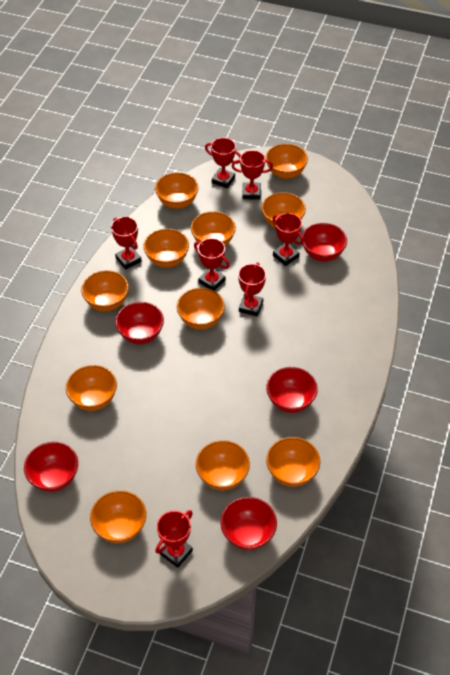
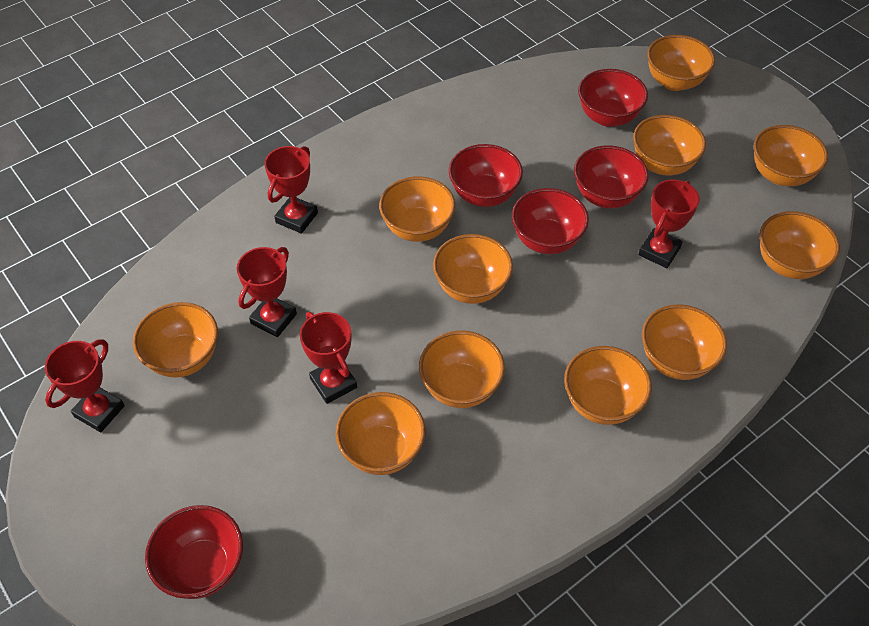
red trophy: [111,217,142,270] [155,510,193,568] [194,238,230,291] [205,138,241,188] [232,150,273,200] [238,263,266,317] [273,213,304,266] = 7 -> [45,339,125,433] [237,247,297,337] [264,146,318,234] [300,312,357,404] [638,180,700,268] = 5

